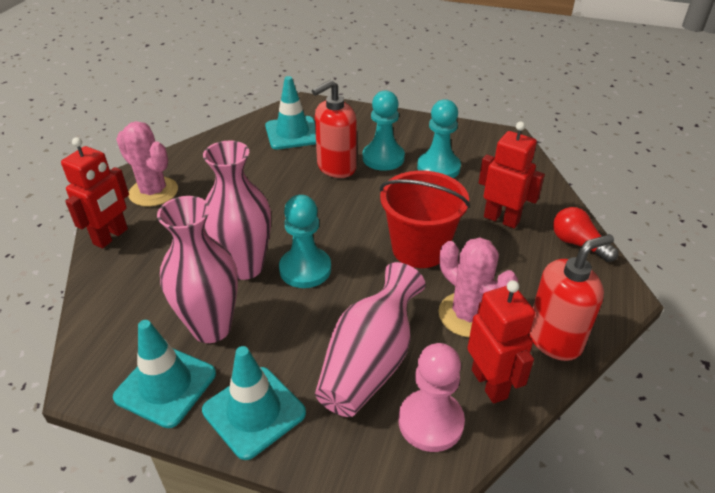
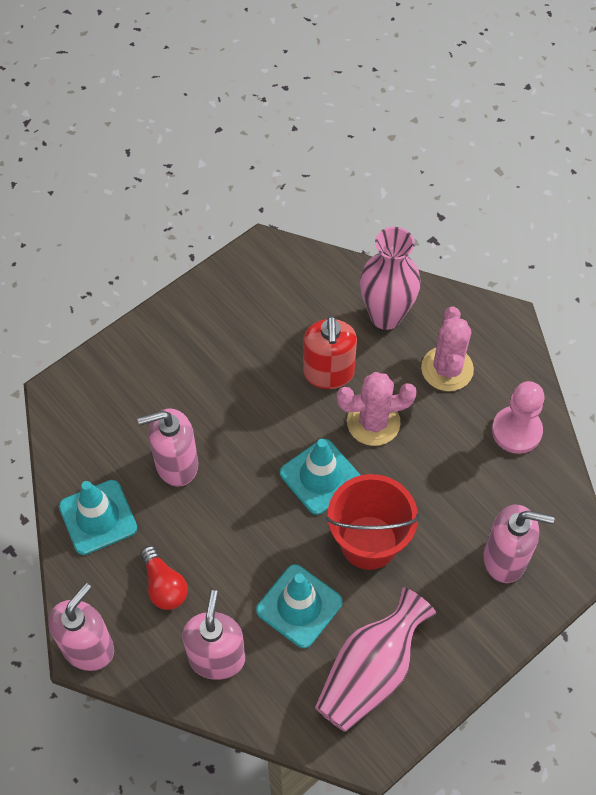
pink soap dispenser: none = 0 -> [49,583,114,671] [137,408,198,487] [182,590,245,680] [483,505,555,583] = 4
pink vase: [157,196,238,343] [203,141,271,280] [315,262,426,417] = 3 -> [315,587,436,732] [360,227,421,330] = 2
red robot: [61,137,129,248] [467,280,535,404] [479,121,545,229] = 3 -> none = 0
red soap dispenser: [312,80,357,178] [529,234,614,361] = 2 -> [303,316,357,389] = 1
turquoise pawn: [279,195,331,288] [363,90,405,171] [417,99,461,178] = 3 -> none = 0

